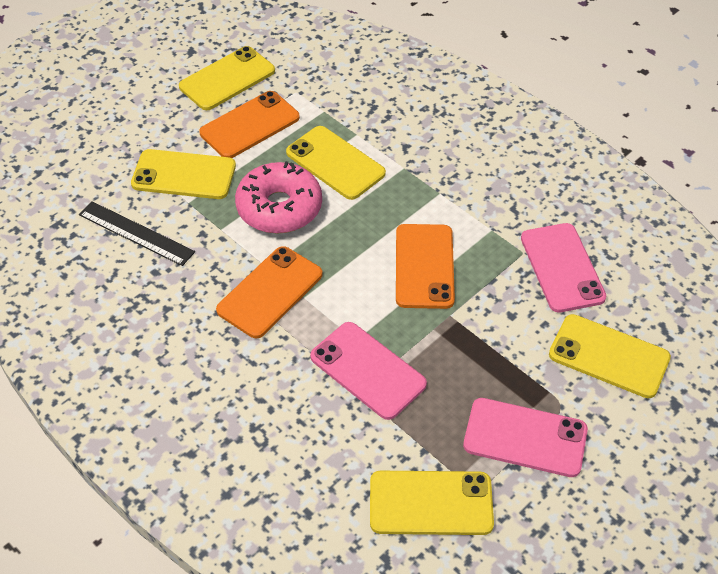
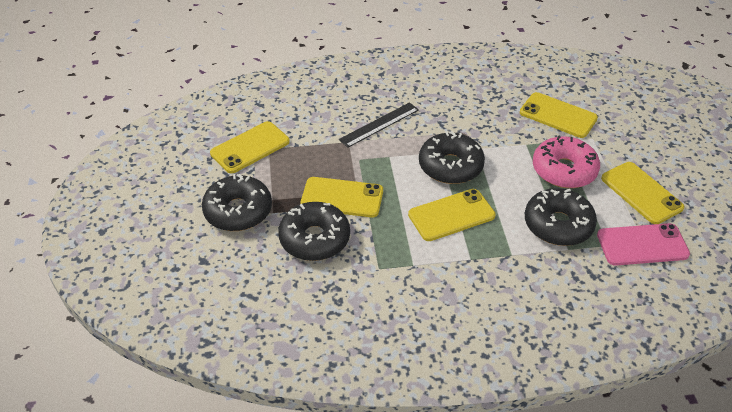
black donut: none = 0 -> [202,174,272,231] [278,202,350,261] [419,131,485,184] [525,188,597,246] = 4
orange phone: [199,91,300,158] [216,246,323,338] [396,224,455,309] = 3 -> none = 0
pink phone: [310,322,427,420] [463,398,588,477] [521,223,606,312] = 3 -> [597,223,690,266] = 1

